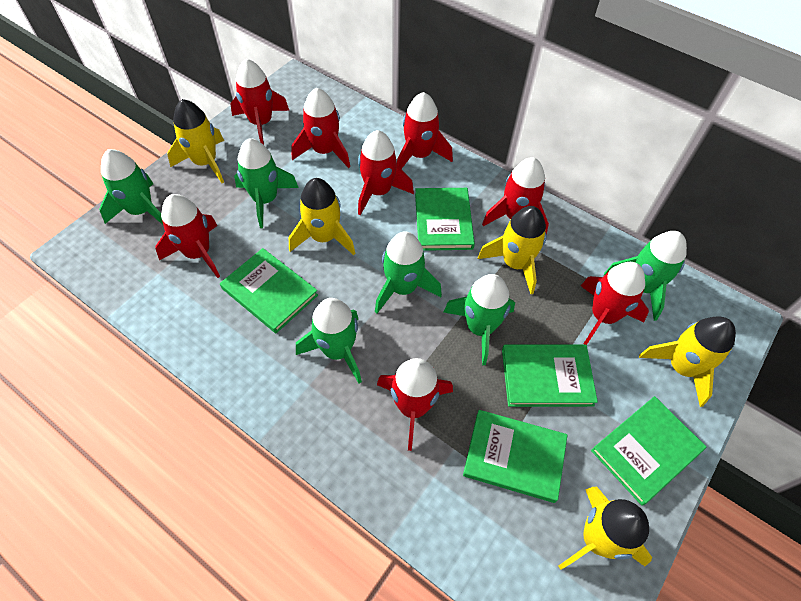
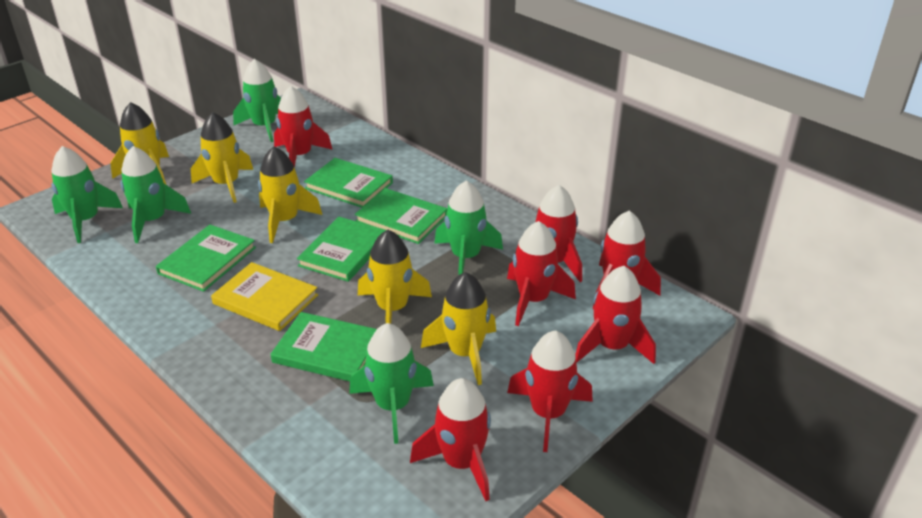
green rocket: [99,149,163,225] [234,138,299,228] [296,298,362,383] [375,231,442,313] [444,274,515,365] [604,231,687,321] = 6 -> [51,146,123,243] [121,146,191,243] [233,59,281,142] [349,323,434,444] [434,180,503,275] = 5
red rocket: [155,194,220,278] [230,59,290,145] [292,88,350,168] [358,130,414,215] [377,358,453,451] [397,92,453,169] [482,157,549,234] [581,262,649,345] = 8 -> [274,86,333,168] [410,378,491,501] [507,221,576,326] [507,331,593,452] [515,185,582,282] [575,266,656,364] [593,210,661,309] = 7
yellow book: none = 0 -> [211,262,318,331] = 1

